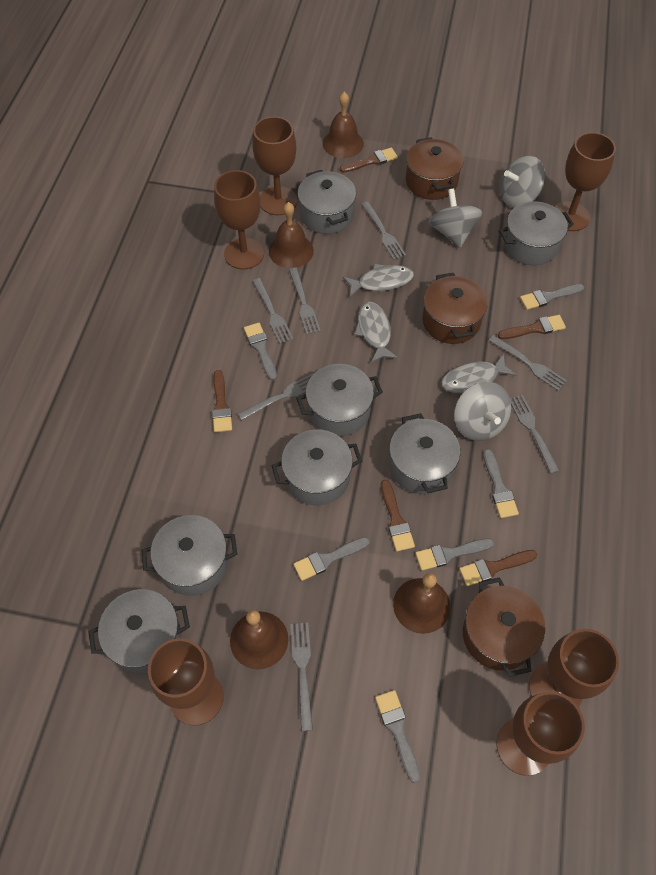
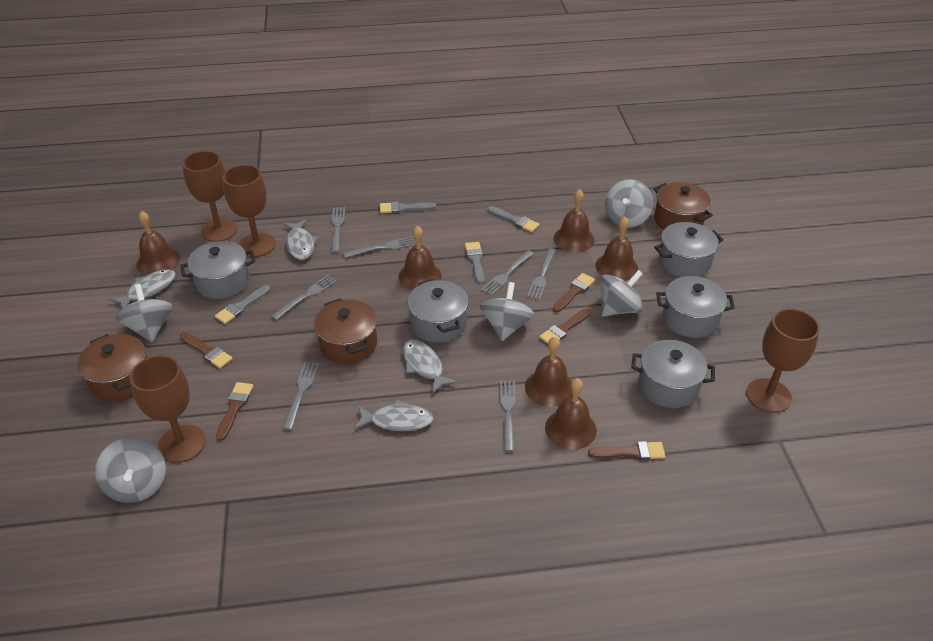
brown bell: [230,610,288,669] [269,202,314,268] [323,92,364,158] [393,573,450,634] = 4 -> [137,211,180,275] [399,226,442,290] [525,337,572,407] [545,378,597,450] [554,189,595,252] [595,217,638,281] = 6
brown goblet: [148,638,223,726] [214,170,264,269] [252,116,297,215] [497,691,585,776] [529,629,619,707] [554,132,616,231] = 6 -> [130,355,206,463] [182,151,238,242] [222,165,276,257] [746,308,820,413] = 4
grey brush: [244,323,277,380] [293,537,370,581] [375,690,420,783] [415,538,494,571] [483,449,519,518] [520,284,584,310] = 6 -> [215,285,271,324] [380,201,436,213] [465,242,485,284] [488,206,540,232] = 4
grey fish: [343,264,414,297] [354,302,398,363] [441,353,516,393] = 3 -> [109,269,176,309] [284,219,319,260] [354,400,434,431] [403,340,457,393] = 4
grey pot: [88,589,190,674] [142,515,237,596] [272,429,362,505] [296,364,383,436] [298,170,356,234] [389,413,460,494] [499,201,574,265] = 7 -> [180,241,255,299] [408,279,469,343] [631,340,715,408] [654,222,723,277] [656,276,735,338] = 5
grey spinning top: [429,189,482,248] [454,382,511,441] [500,156,546,208] = 3 -> [95,437,166,503] [115,284,173,342] [480,282,534,341] [600,270,644,317] [605,179,653,228] = 5

